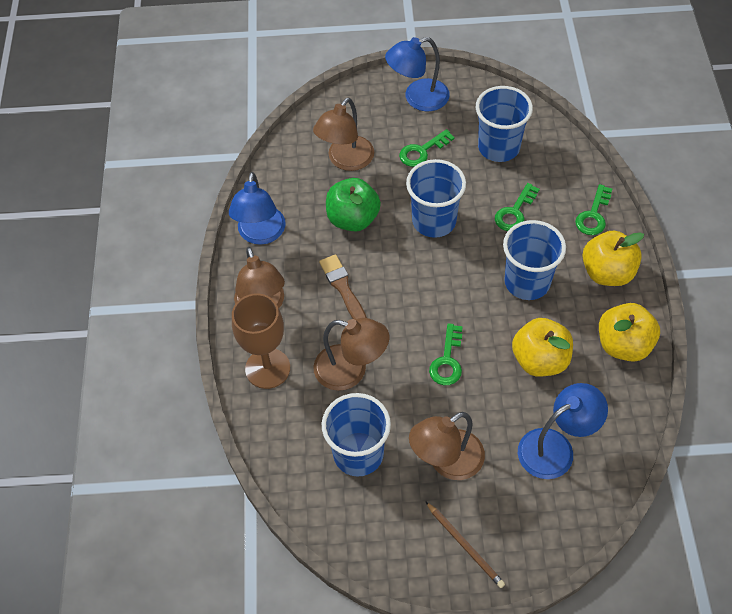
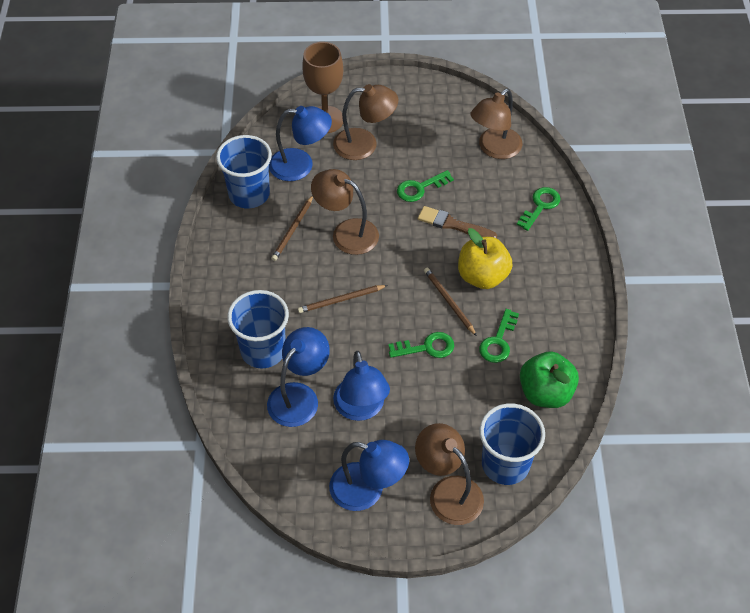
blue cup: [322,393,391,477] [406,159,466,238] [476,86,533,162] [503,220,566,300] = 4 -> [216,135,272,209] [227,290,289,368] [479,403,545,485] = 3
blue lamp: [229,172,286,245] [385,37,450,111] [518,383,608,479] = 3 -> [267,327,330,427] [269,106,332,181] [329,440,409,511] [333,351,390,421] = 4
brown pencil: [425,501,505,588] = 1 -> [271,195,313,261] [298,285,388,313] [424,268,477,336] = 3
yellow apple: [512,318,573,377] [582,231,644,286] [599,303,660,362] = 3 -> [458,228,513,289] = 1

